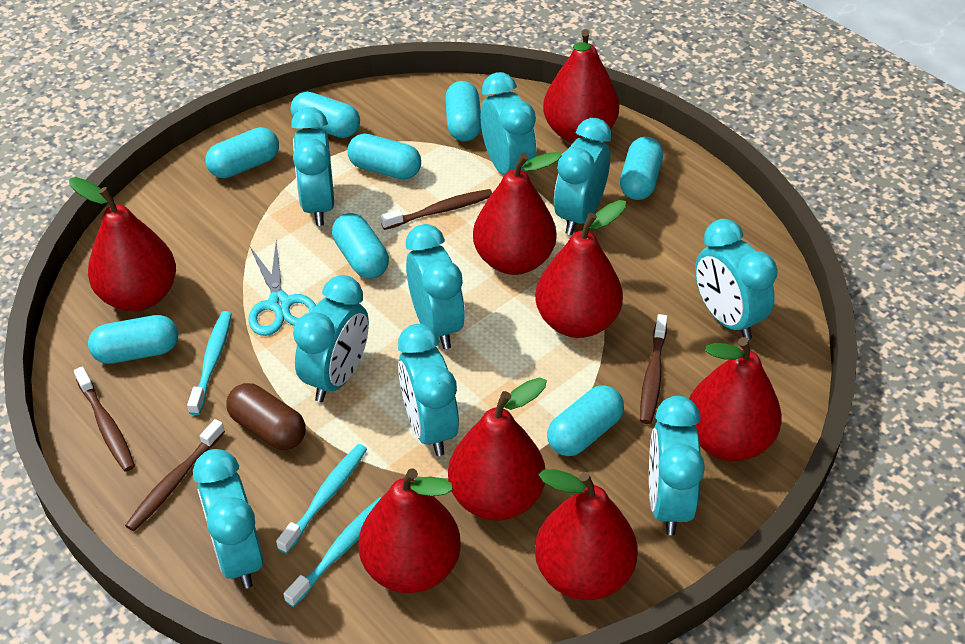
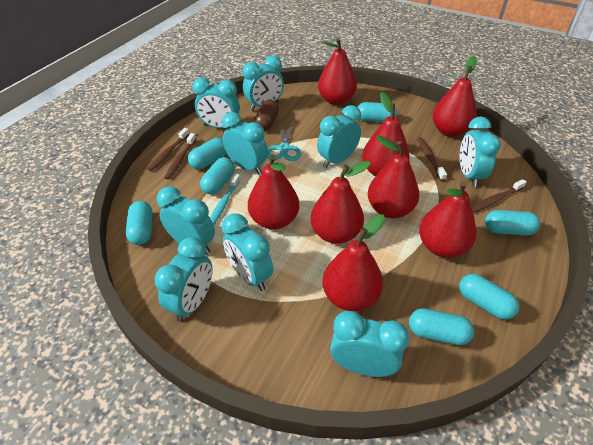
turquoise capsule: [88,315,178,364] [206,127,279,178] [291,92,360,138] [332,213,389,279] [347,134,421,179] [445,81,481,142] [547,385,624,456] [620,137,663,200] = 8 -> [126,201,153,245] [188,138,226,169] [200,157,235,195] [357,102,397,122] [409,308,474,345] [459,274,519,320] [485,210,540,236] = 7
turquoise toothbrush: [187,311,232,415] [276,444,367,554] [283,497,382,607] = 3 -> [210,174,240,225] = 1

